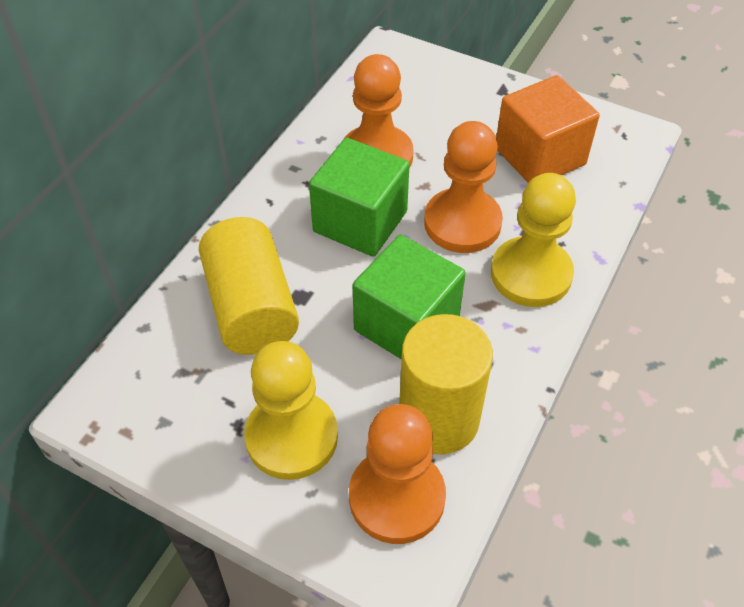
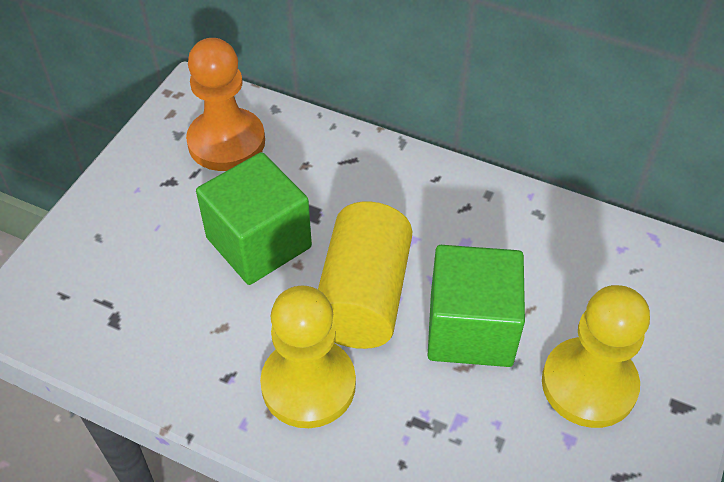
orange cube: [496,75,600,183] = 1 -> none = 0
orange pawn: [344,54,414,169] [349,404,446,544] [424,121,503,253] = 3 -> [186,38,265,171] = 1
yellow cylinder: [199,217,299,355] [399,314,493,454] = 2 -> [318,201,412,349] = 1

